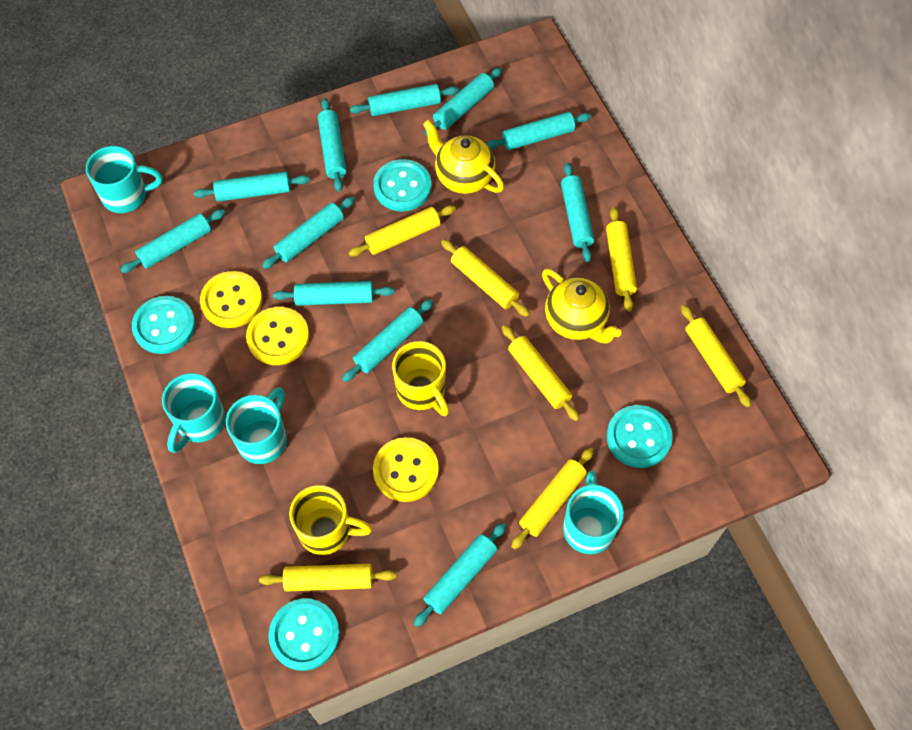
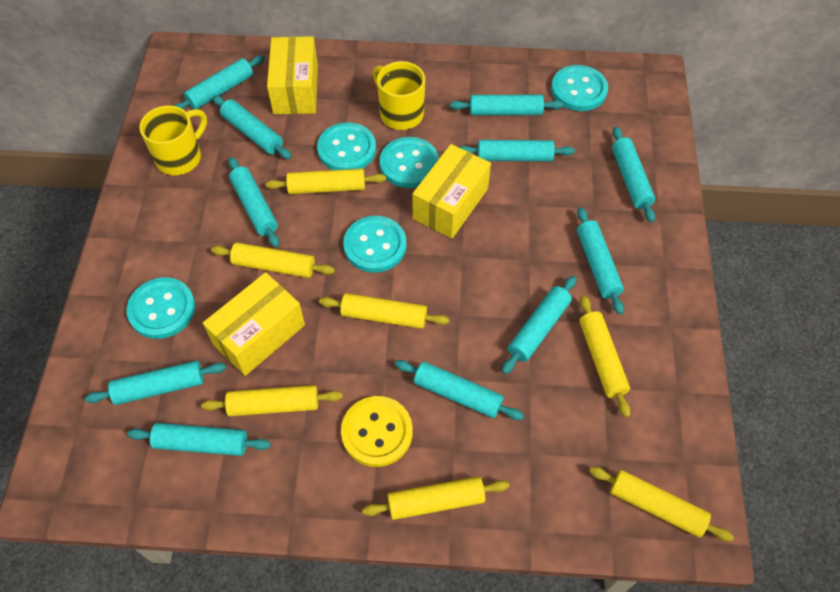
turquoise button: [132,296,195,354] [268,598,340,671] [373,159,431,211] [607,405,673,468] = 4 -> [126,277,195,339] [317,122,376,170] [343,216,407,273] [380,137,439,188] [551,65,608,111] = 5
turquoise mug: [86,146,162,213] [162,373,226,453] [226,387,287,464] [563,471,624,554] = 4 -> none = 0
yellow box: none = 0 -> [203,272,305,376] [267,36,318,114] [412,144,491,239] = 3
yellow button: [200,271,262,328] [246,307,309,365] [373,437,439,502] = 3 -> [341,396,413,467] = 1
yellow teapot: [423,120,504,194] [542,269,621,343] = 2 -> none = 0

